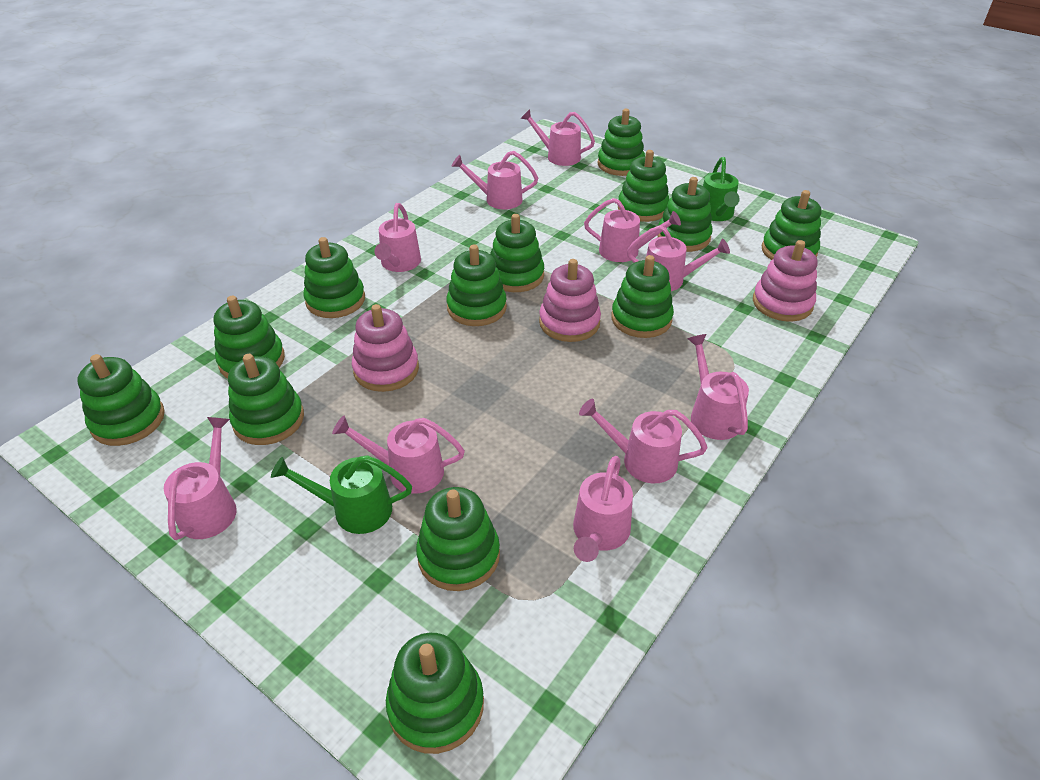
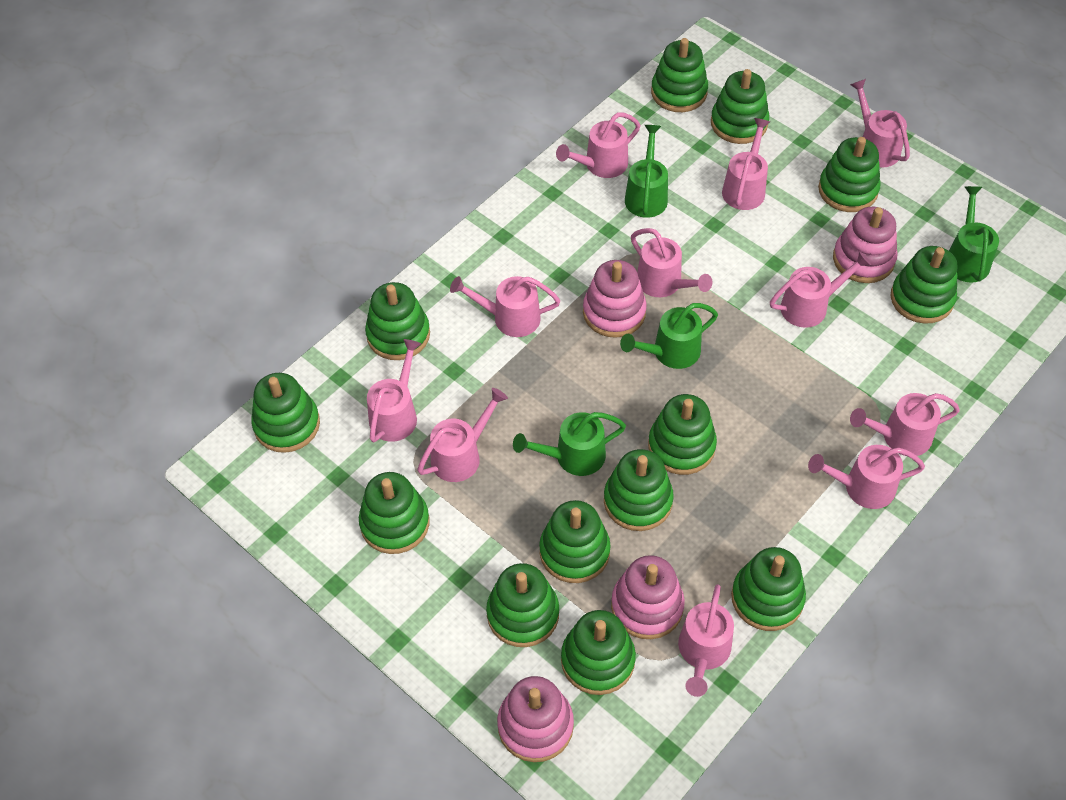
green watering can: [271,455,412,534] [703,157,740,221] = 2 -> [513,412,626,476] [620,303,718,369] [625,125,668,218] [949,186,999,283] = 4
pink stacking toy: [352,304,419,392] [539,259,601,342] [753,240,817,321] = 3 -> [497,676,574,762] [583,260,647,338] [611,555,685,639] [833,207,898,283] = 4
pink watering can: [164,417,237,540] [332,416,465,494] [374,203,421,272] [452,151,538,209] [520,109,595,166] [573,456,633,562] [579,399,707,483] [584,198,681,262] [627,225,730,291] [688,334,749,440] = 10 -> [367,339,421,443] [417,388,508,482] [450,276,560,337] [556,113,640,178] [631,228,713,297] [678,584,734,697] [722,118,770,210] [770,252,871,328] [808,445,925,509] [850,79,910,167] [850,393,960,456] = 11

